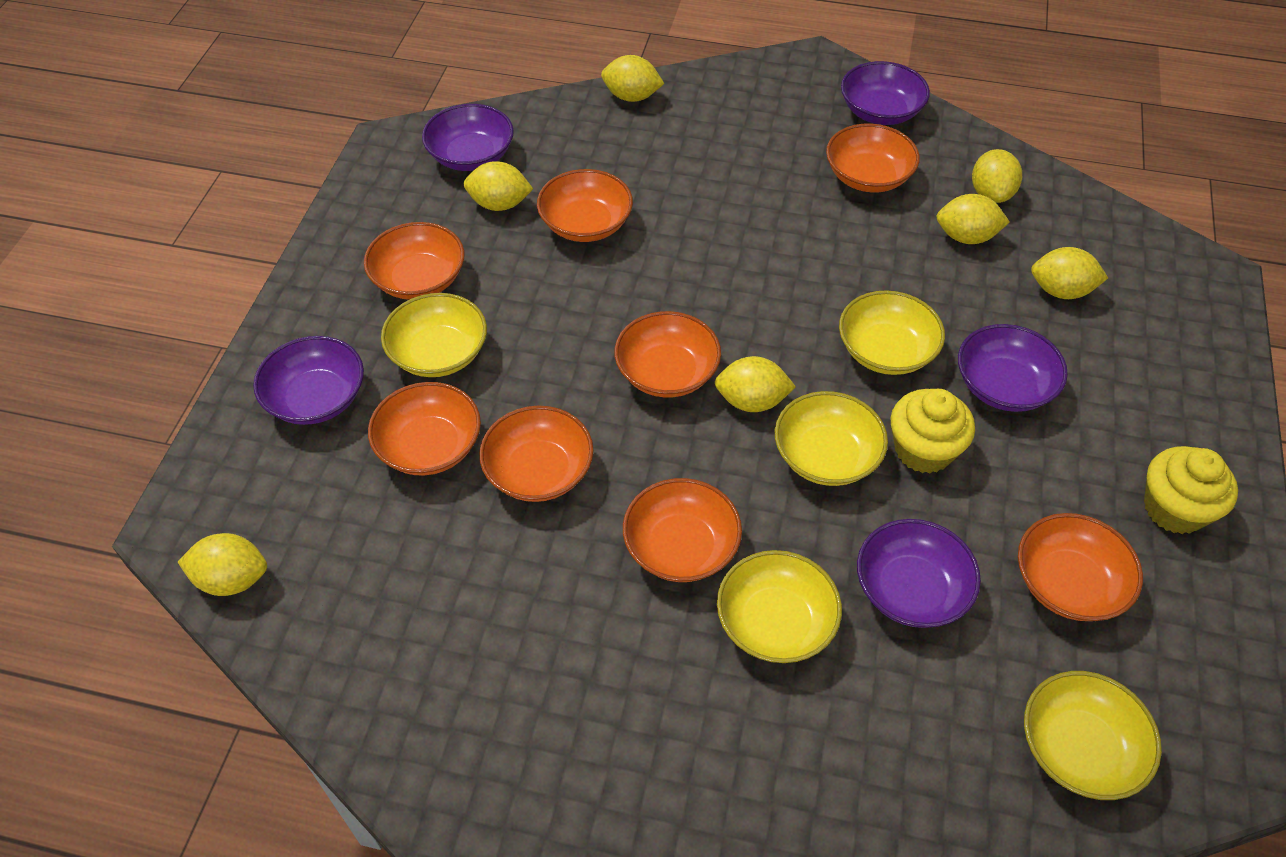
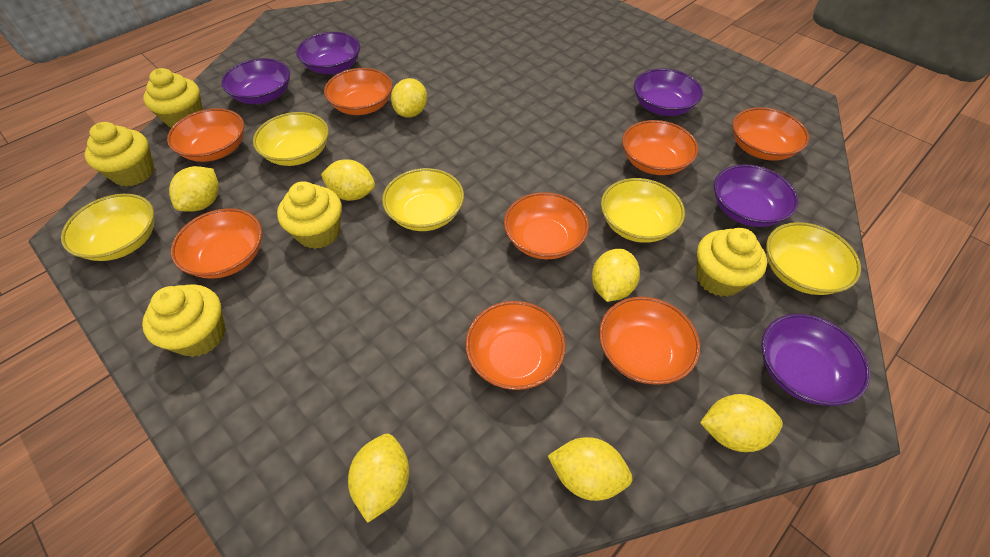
yellow cupcake: [891,389,975,474] [1144,446,1238,534] = 2 -> [84,122,155,187] [142,284,226,357] [143,68,203,128] [277,181,342,249] [696,228,767,297] = 5

